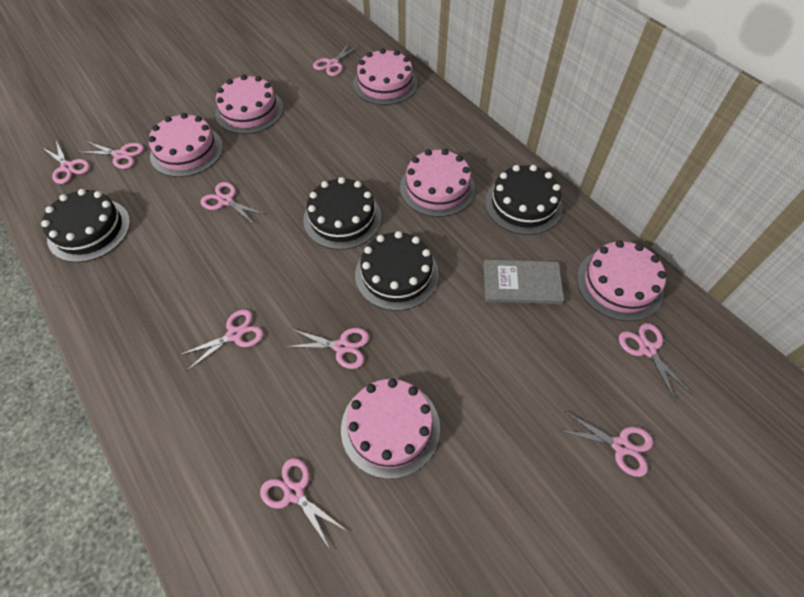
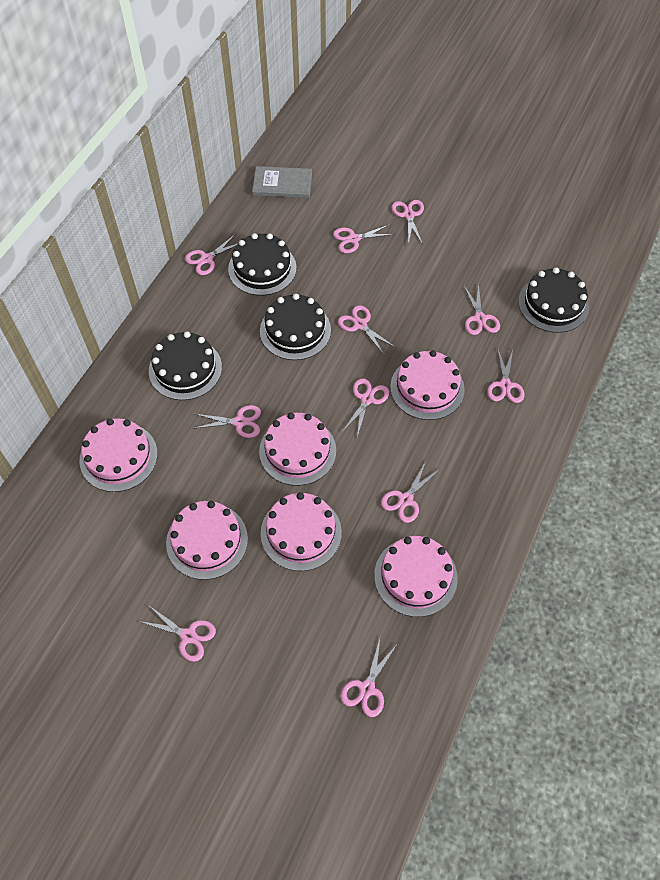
pink scissors: [43,140,90,184] [78,141,144,169] [178,309,263,371] [201,182,267,225] [260,458,347,551] [285,328,369,369] [313,42,361,76] [558,411,653,477] [619,323,693,402] = 9 -> [139,605,216,662] [185,234,237,275] [192,405,261,438] [333,225,395,253] [338,305,395,354] [340,639,396,717] [342,379,389,437] [381,461,440,523] [392,200,424,245] [464,283,500,335] [487,347,525,403] = 11

